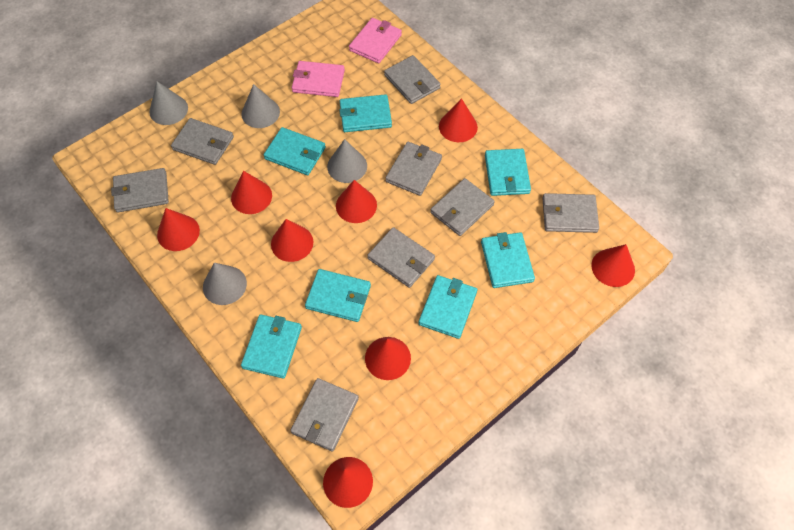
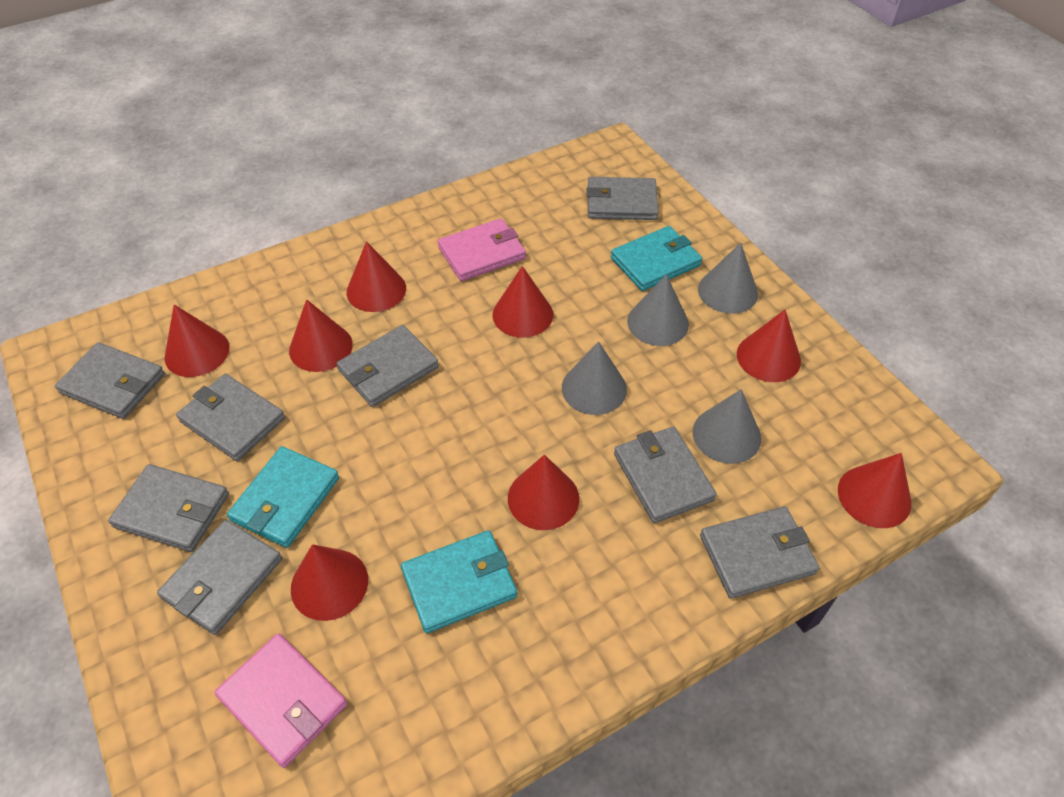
turquoise wallet: [241,314,302,379] [264,127,326,175] [305,269,371,322] [339,94,392,132] [419,275,477,339] [481,232,535,288] [485,149,531,196] = 7 -> [227,446,339,548] [401,530,517,633] [610,226,702,291] = 3

